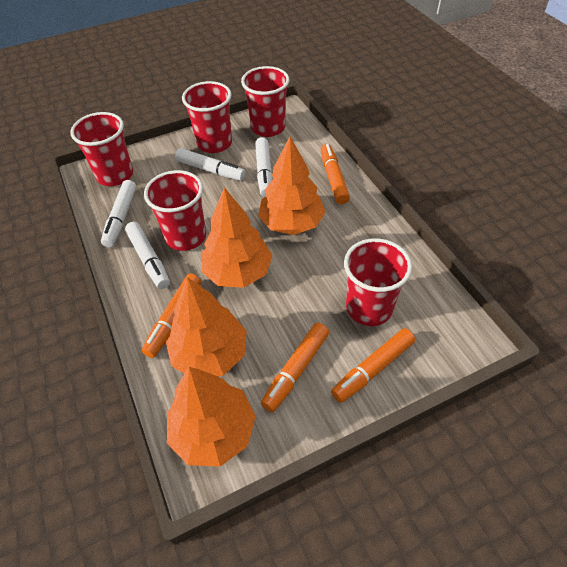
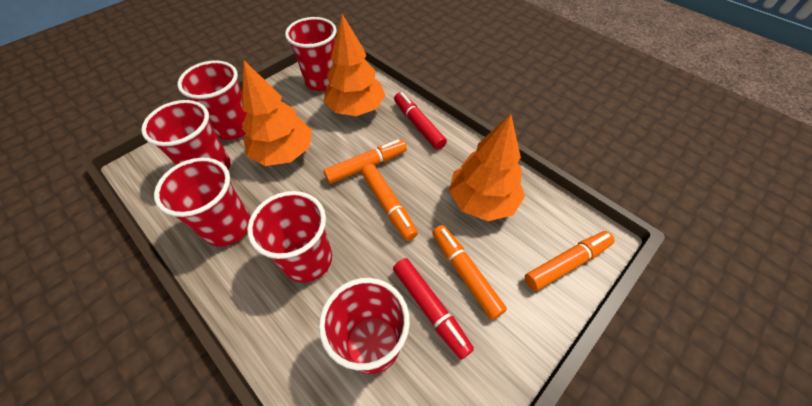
orange tree: [166,277,247,376] [167,367,256,467] [201,187,272,288] [258,136,326,235] = 4 -> [241,61,312,166] [324,14,386,116] [449,114,525,221] = 3
red cup: [70,112,133,186] [144,170,206,251] [182,81,232,153] [241,66,289,137] [344,238,412,326] = 5 -> [141,100,231,169] [154,158,250,247] [177,60,247,140] [247,191,332,283] [285,17,337,91] [319,278,410,374] = 6
red marker: none = 0 -> [393,258,474,360] [394,92,447,150] = 2
white marker: [101,180,136,247] [125,222,170,289] [175,148,246,181] [255,137,273,197] = 4 -> none = 0

